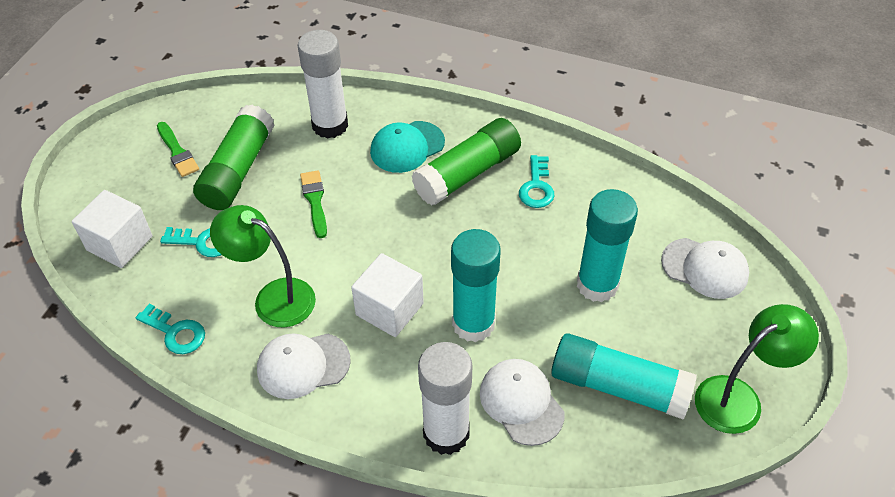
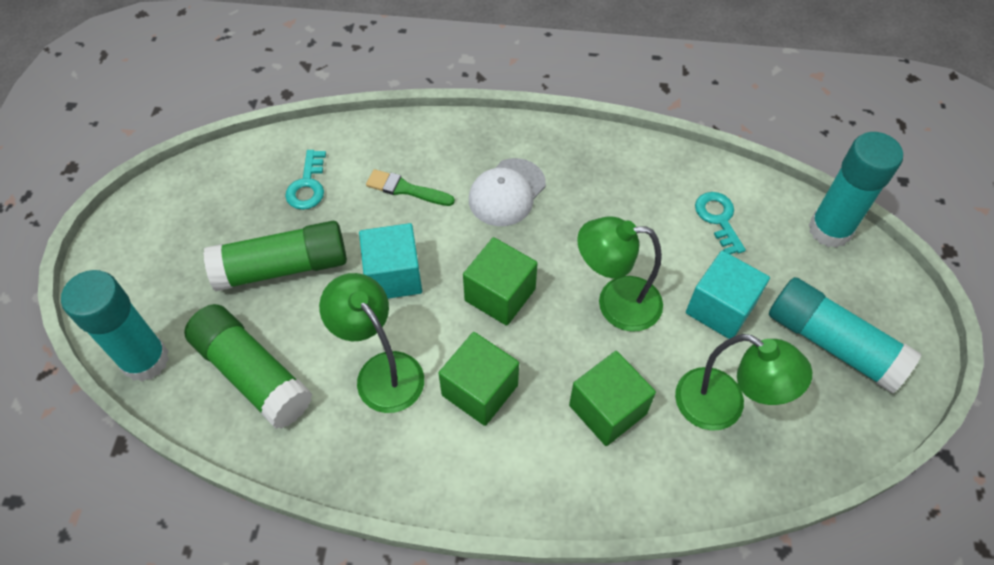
green brush: [157,122,199,177] [300,170,327,238] = 2 -> [366,169,455,206] = 1
green cube: none = 0 -> [439,332,519,426] [463,237,538,326] [569,351,656,446] = 3
green lamp: [210,205,316,328] [695,304,819,434] = 2 -> [319,273,424,413] [577,217,663,332] [675,334,812,431] = 3
turquoise cap: [370,121,445,173] = 1 -> none = 0
turquoise cube: none = 0 -> [359,223,422,299] [686,251,770,339] = 2
turquoise key: [136,304,205,354] [160,227,222,257] [519,155,554,208] = 3 -> [285,150,326,210] [695,192,746,254] = 2
white cap: [257,333,351,399] [480,359,564,446] [661,238,749,299] = 3 -> [469,158,546,226] = 1
white cube: [72,190,152,268] [351,253,424,337] = 2 -> none = 0
white glue stick: [297,30,348,139] [418,342,473,455] = 2 -> none = 0

